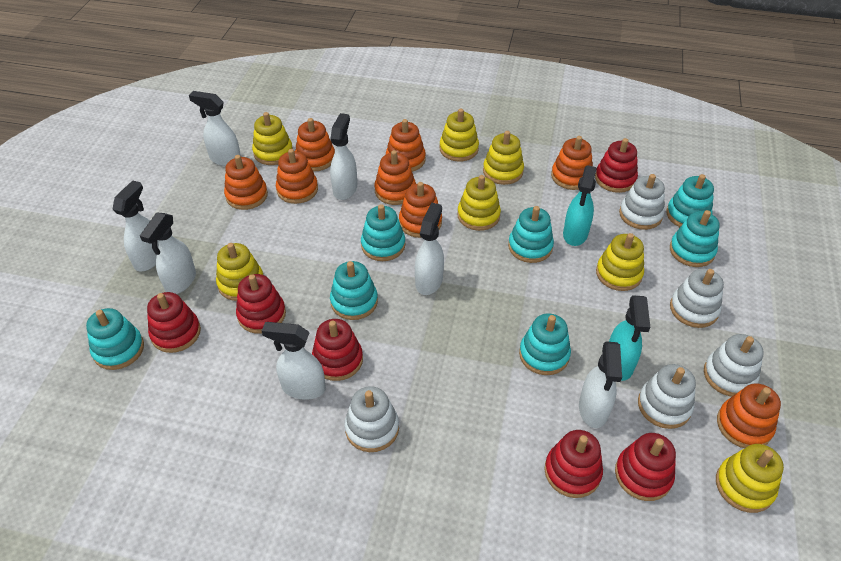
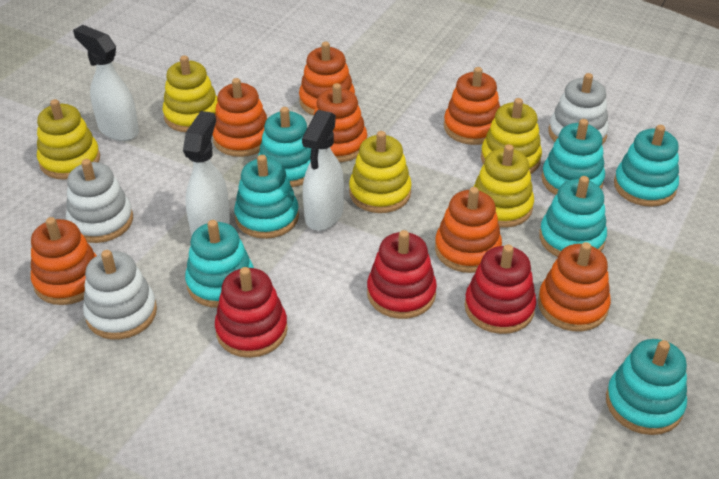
orange stacking toy: [224,155,268,210] [276,149,318,204] [295,118,335,171] [374,150,416,205] [386,119,426,172] [399,182,442,238] [551,136,593,190] [717,383,781,448] = 8 -> [31,217,97,305] [212,78,267,157] [299,42,355,116] [314,83,367,162] [435,187,502,273] [444,67,500,145] [538,242,611,331] = 7
red stacking toy: [147,292,201,353] [236,274,286,334] [312,319,363,381] [544,430,603,498] [595,138,638,193] [615,433,676,501] = 6 -> [215,267,288,358] [367,230,437,319] [465,244,536,334] = 3
turquoise spray bottle: [563,165,597,246] [609,295,650,381] = 2 -> none = 0
white spray bottle: [112,180,159,272] [140,213,196,294] [189,91,241,166] [262,322,326,400] [330,113,357,200] [415,203,444,295] [579,341,622,428] = 7 -> [73,25,139,141] [183,111,230,236] [302,110,344,231] = 3
white stacking toy: [344,386,399,452] [619,174,665,230] [638,364,696,429] [670,269,724,328] [704,334,764,397] = 5 -> [66,159,133,243] [83,250,157,340] [549,73,609,145] = 3
yellow stacking toy: [216,243,263,301] [252,112,293,165] [440,108,479,161] [457,175,501,231] [483,131,524,185] [596,233,644,291] [716,444,784,513] = 7 -> [37,99,100,180] [162,55,218,132] [349,131,412,213] [473,144,534,228] [481,98,542,174] = 5

